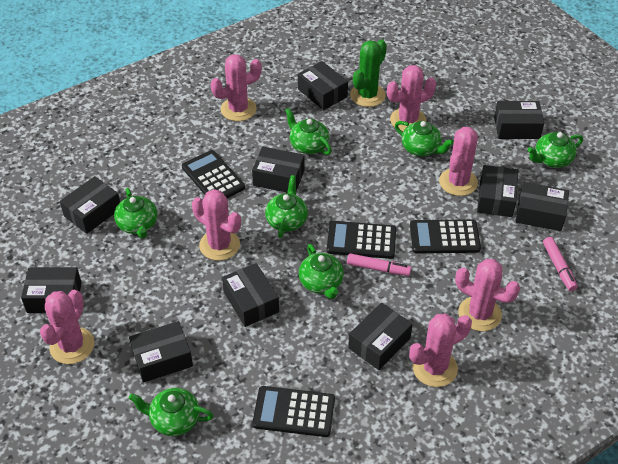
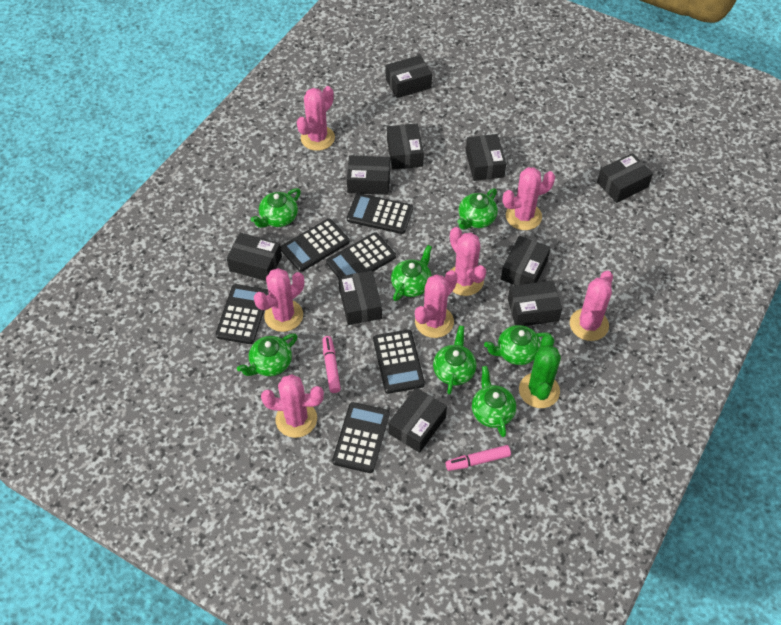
black calculator: [182,150,245,198] [252,386,335,437] [327,221,396,259] [410,219,481,254] = 4 -> [215,284,269,344] [281,219,350,272] [326,232,396,277] [332,402,389,473] [347,193,413,234] [373,330,425,394] = 6

